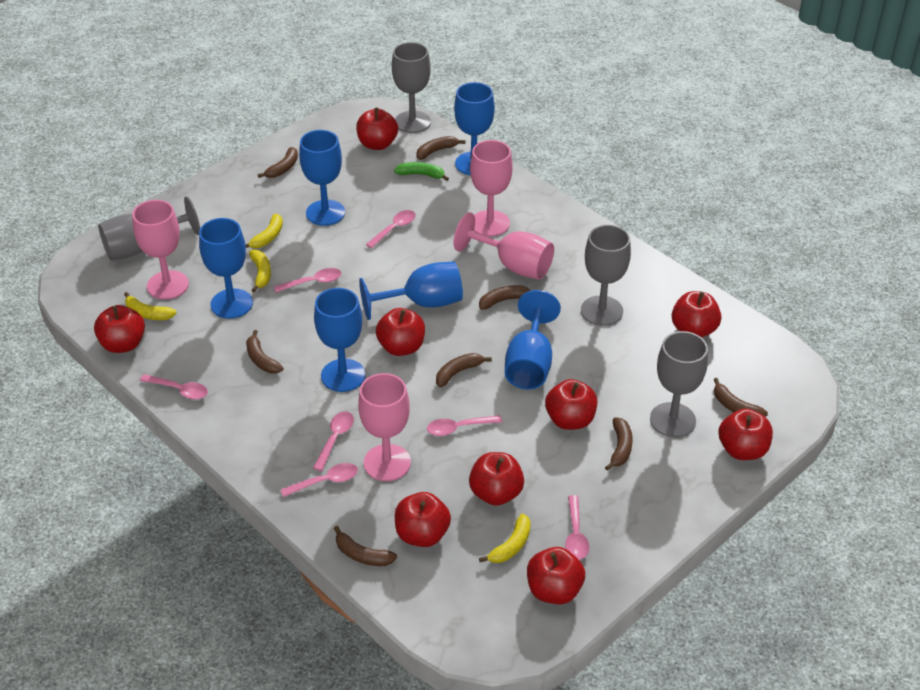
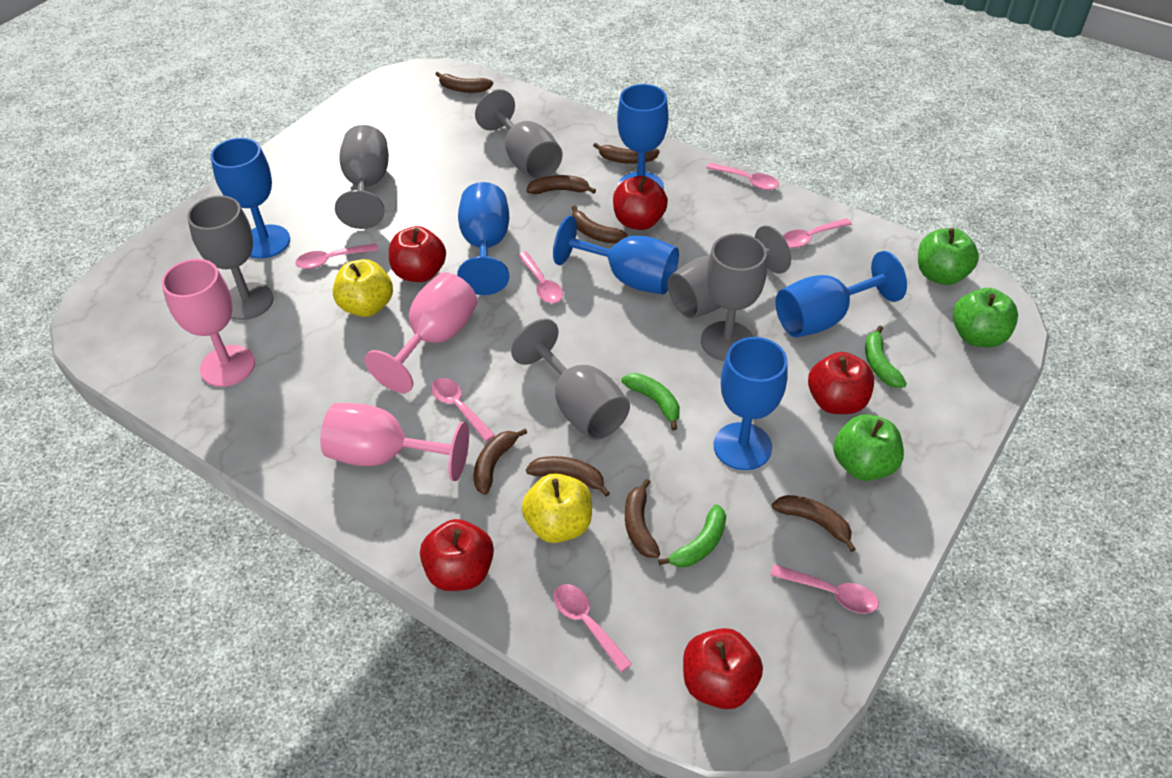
green apple: none = 0 -> [833,415,904,481] [918,228,979,285] [953,288,1018,347] = 3
green banana: [394,162,449,181] = 1 -> [621,373,680,430] [658,504,726,567] [865,326,907,388] = 3
grey goblet: [98,196,200,260] [392,42,431,133] [581,225,631,326] [650,331,708,437] = 4 -> [187,195,274,320] [335,125,389,229] [475,89,563,180] [511,318,630,440] [668,225,791,319] [701,233,767,361] = 6
pink goblet: [132,200,189,300] [358,373,411,481] [454,212,554,280] [470,140,513,236] = 4 -> [162,259,255,387] [320,403,469,481] [365,272,478,393] = 3
red apple: [94,305,145,353] [356,108,398,150] [376,308,425,356] [395,492,451,547] [469,452,524,506] [527,547,585,604] [545,379,597,430] [672,291,721,338] [719,408,773,460] = 9 -> [389,226,446,282] [420,519,494,591] [613,176,668,230] [683,628,763,709] [808,352,874,414] = 5
yellow apple: none = 0 -> [333,259,393,317] [522,473,592,543] = 2
yellow banana: [124,292,177,320] [245,214,283,248] [249,250,271,292] [479,514,531,563] = 4 -> none = 0

